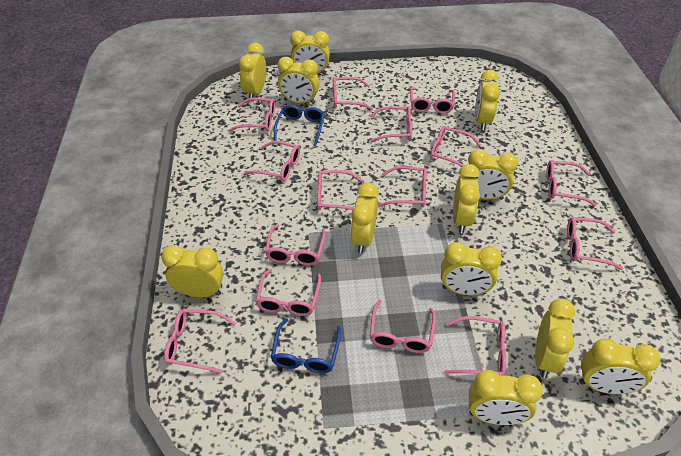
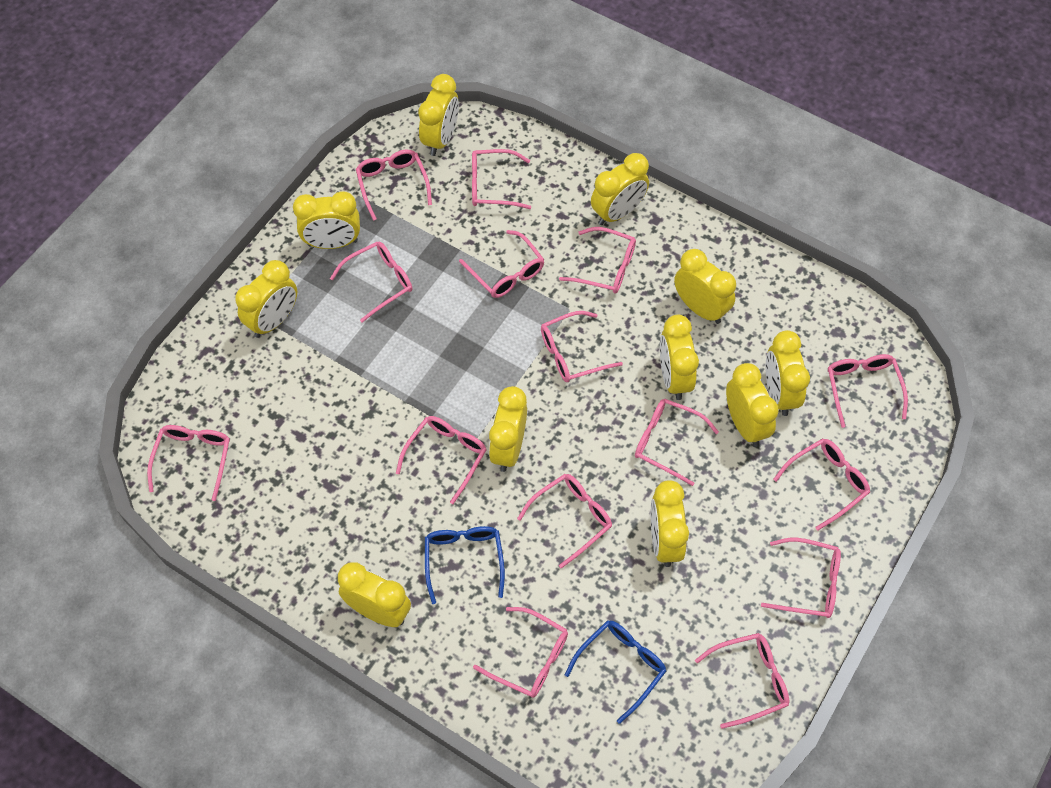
yellow clock: [161,245,223,297] [239,43,266,98] [277,57,319,104] [290,31,330,75] [350,183,379,253] [441,242,502,296] [453,164,480,233] [468,149,518,200] [469,370,543,425] [475,70,500,130] [535,298,575,378] [579,339,660,394] = 12 -> [235,260,297,338] [293,191,360,249] [338,562,411,627] [418,74,459,156] [489,386,527,472] [591,153,649,225] [651,480,689,567] [660,315,699,400] [674,249,736,324] [726,363,779,447] [766,330,810,416] = 11

